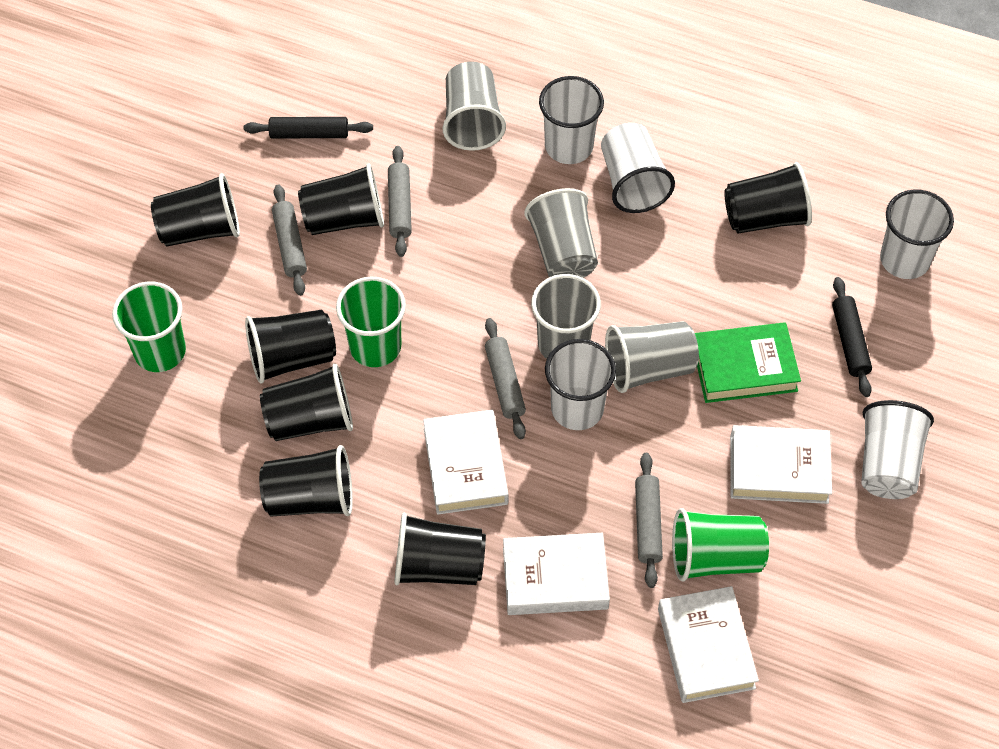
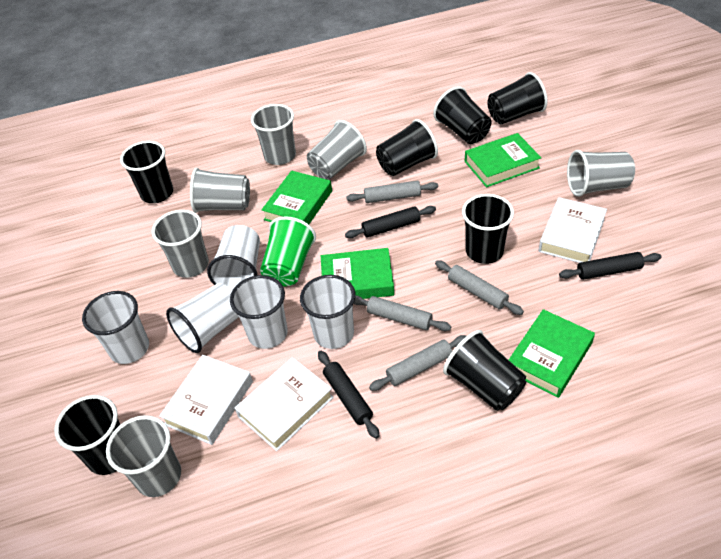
black rolling pin: [244,117,373,138] [832,277,872,397] = 2 -> [318,351,380,439] [345,206,436,238] [559,252,662,280] = 3
green book: [695,322,801,403] = 1 -> [261,171,332,224] [321,248,394,299] [465,133,541,187] [509,309,595,398] = 4
green cup: [112,282,186,372] [336,277,406,367] [672,508,769,581] = 3 -> [260,216,316,287] = 1
grey cup: [443,62,506,151] [524,188,598,278] [531,274,601,359] [605,321,699,393] = 4 -> [106,415,181,497] [152,210,209,278] [190,168,250,213] [251,104,296,165] [307,120,367,180] [567,150,635,197] = 6
white book: [423,410,508,515] [503,533,610,615] [658,586,759,703] [730,425,832,504] = 4 -> [159,355,253,445] [235,357,334,451] [538,197,607,263] = 3

